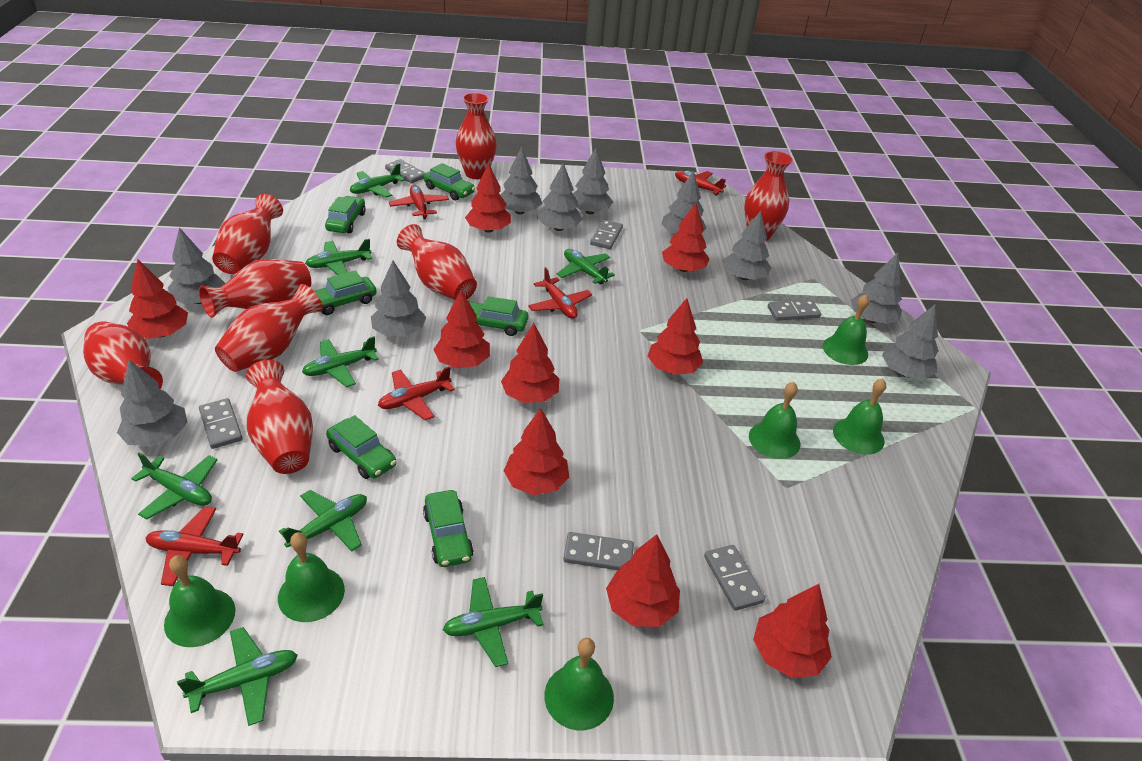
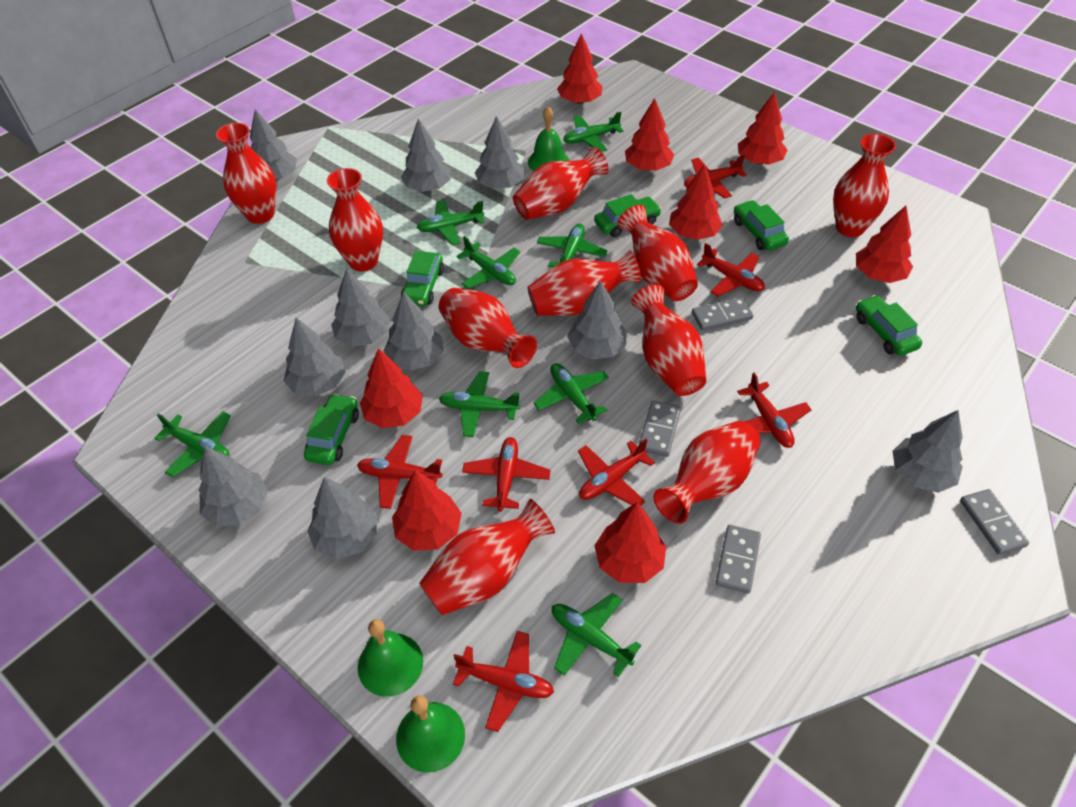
green bell: [164,555,235,647] [278,532,345,622] [544,638,614,730] [749,382,800,459] [823,295,869,365] [833,378,886,455] = 6 -> [358,619,423,697] [396,695,465,773] [528,106,569,171] = 3
green car: [314,271,377,315] [325,196,366,233] [326,415,396,479] [423,163,475,200] [423,490,474,567] [469,296,529,336] = 6 -> [304,394,359,465] [401,251,444,307] [594,194,662,237] [734,200,789,251] [856,295,922,356] = 5
grey domino: [199,398,243,449] [385,159,425,184] [563,532,634,570] [590,220,623,249] [704,545,765,611] [768,300,821,320] = 6 -> [639,400,681,457] [692,297,753,331] [716,525,761,594] [960,489,1029,555] = 4
red plane: [146,506,244,586] [378,366,455,421] [389,185,449,219] [528,267,592,319] [675,171,726,196] = 5 -> [357,435,442,509] [453,631,554,732] [462,437,551,512] [578,439,655,506] [684,155,747,199] [697,243,765,296] [737,373,811,448] = 7
red tree: [127,259,188,339] [433,290,490,368] [465,163,511,233] [501,323,559,403] [504,408,569,495] [606,534,680,627] [648,298,703,375] [662,203,710,272] [753,584,832,678] = 9 -> [360,348,423,428] [392,470,462,551] [557,33,602,104] [594,502,666,583] [625,98,674,171] [669,164,723,240] [738,92,787,165] [856,206,913,283] = 8
red vase: [83,321,163,389] [199,259,311,318] [212,194,283,274] [215,284,323,372] [246,360,313,474] [397,224,477,300] [456,93,497,179] [744,151,793,241] = 8 -> [216,123,277,224] [327,168,383,272] [419,499,555,615] [439,288,537,368] [513,147,609,220] [528,250,641,316] [618,205,698,301] [631,284,706,396] [653,421,761,524] [833,133,896,237] = 10

